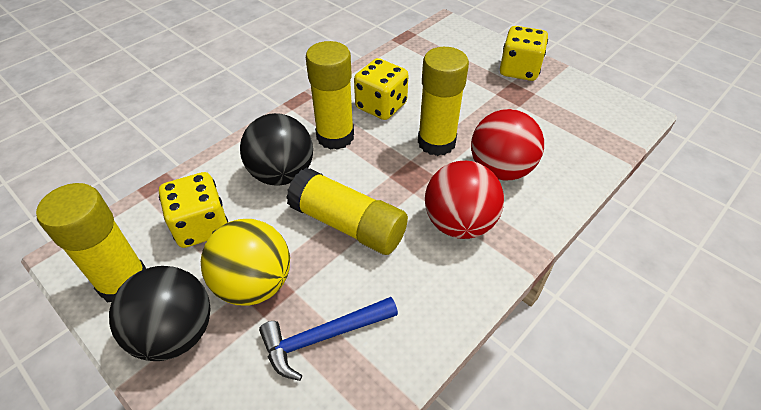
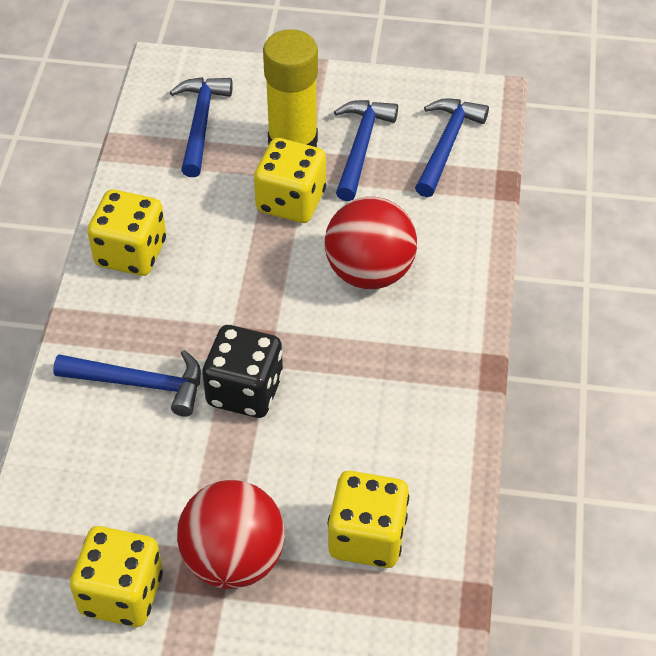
black ball: [109,266,211,361] [240,113,313,185] = 2 -> none = 0
black dice: none = 0 -> [202,325,283,418] = 1
blue hammer: [259,297,398,381] = 1 -> [53,350,201,417] [170,77,233,177] [334,100,398,201] [415,98,489,197] = 4
yellow ball: [201,219,290,306] = 1 -> none = 0
yellow dice: [159,172,228,248] [354,58,409,120] [500,26,548,81] = 3 -> [70,526,163,627] [87,189,166,276] [254,138,326,223] [327,471,409,568] = 4
yellow glue stick: [36,183,147,302] [286,168,408,255] [306,41,354,150] [418,47,469,156] = 4 -> [263,29,318,147] = 1

